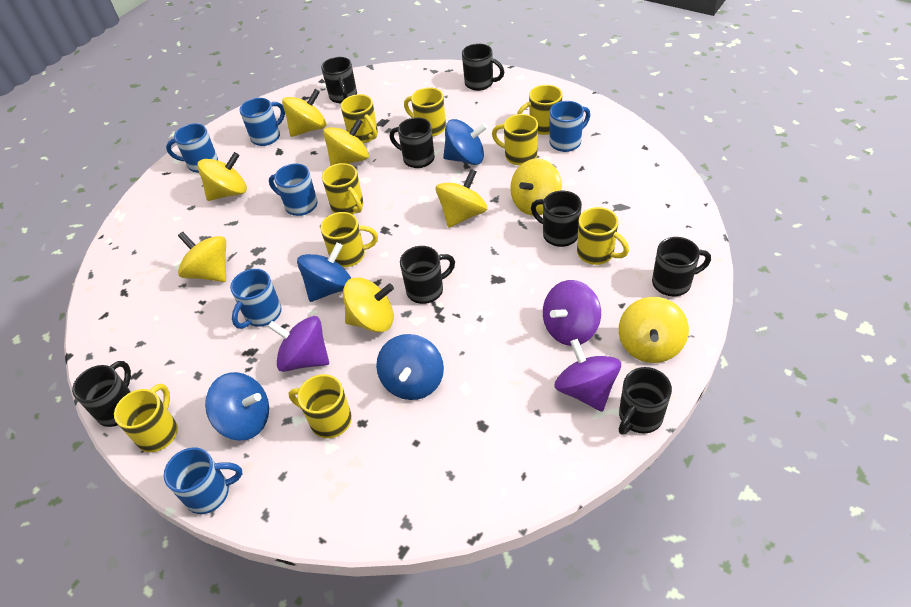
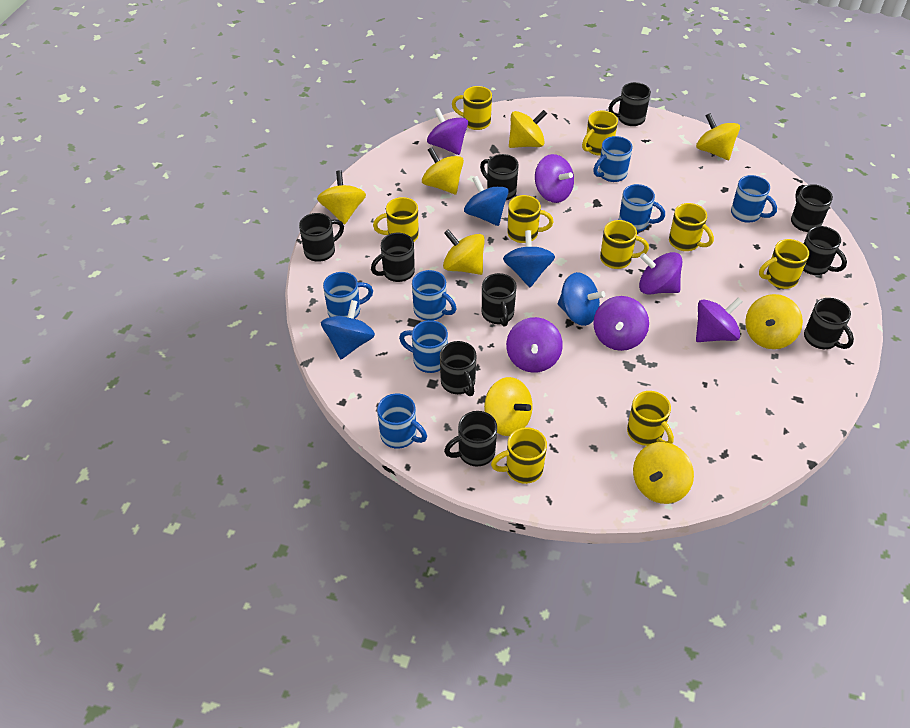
black mug: [72,361,131,427] [321,57,357,103] [390,117,435,168] [400,246,455,304] [462,43,504,91] [531,191,582,247] [619,367,672,435] [652,237,711,296] = 8 -> [299,213,344,262] [371,233,415,282] [440,341,477,396] [444,411,497,466] [480,154,519,200] [482,273,517,326] [608,82,651,126] [791,184,833,232] [803,226,847,275] [804,298,854,349] = 10
blue mug: [164,447,243,514] [166,123,218,173] [230,269,282,329] [240,98,285,146] [269,163,318,216] [549,101,590,152] = 6 -> [323,272,373,319] [377,393,427,449] [399,320,448,373] [412,270,456,321] [593,136,632,182] [619,184,665,232] [731,175,777,223] = 7
purple spinning top: [268,316,329,372] [543,280,601,346] [554,339,621,412] = 3 -> [427,108,468,155] [506,317,563,373] [535,154,574,203] [593,296,649,351] [639,252,682,295] [696,297,743,342] = 6

